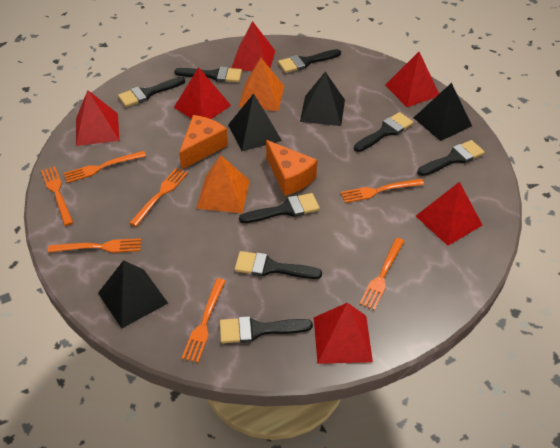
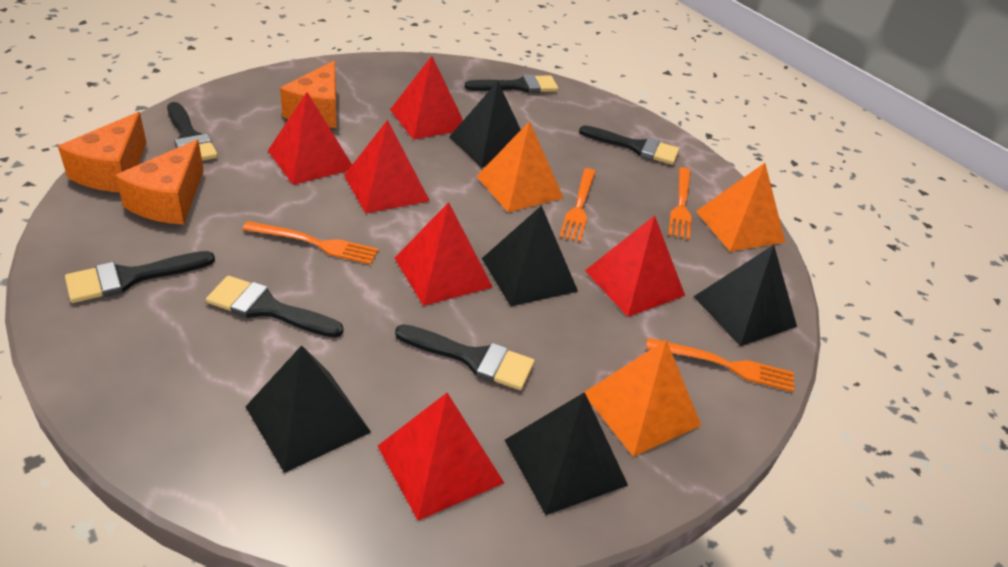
black brush: [118,77,185,107] [174,66,242,82] [220,316,313,343] [235,251,322,279] [239,193,320,223] [278,49,341,73] [354,112,414,152] [417,140,485,176] = 8 -> [65,251,215,303] [167,102,218,161] [206,276,344,338] [395,324,535,390] [465,74,559,93] [579,125,679,165] = 6
black pyramid: [98,260,168,329] [228,94,282,151] [300,72,345,126] [414,83,472,141] = 4 -> [245,345,371,473] [449,81,521,168] [482,205,578,306] [505,392,628,515] [693,245,797,346] = 5
orange cheese: [179,115,228,170] [266,140,317,196] = 2 -> [58,112,147,192] [115,140,204,225] [280,61,337,128] = 3
orange fork: [41,166,73,226] [48,238,141,253] [63,151,146,183] [130,168,188,227] [182,278,225,363] [341,179,424,203] [359,238,404,310] = 7 -> [242,221,379,265] [559,168,596,242] [646,338,794,392] [668,167,691,240] = 4
orange pyramid: [196,155,250,213] [238,58,284,111] = 2 -> [476,121,564,212] [583,340,702,457] [696,163,785,252] = 3

